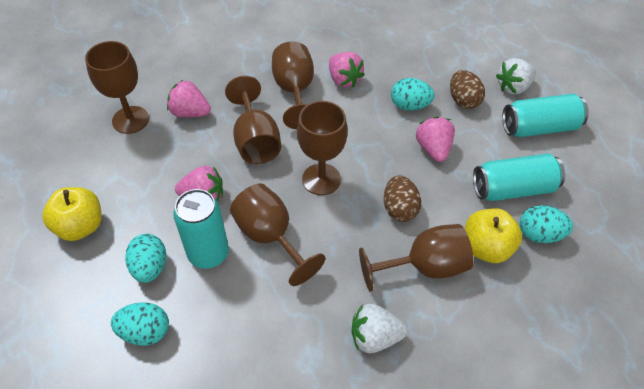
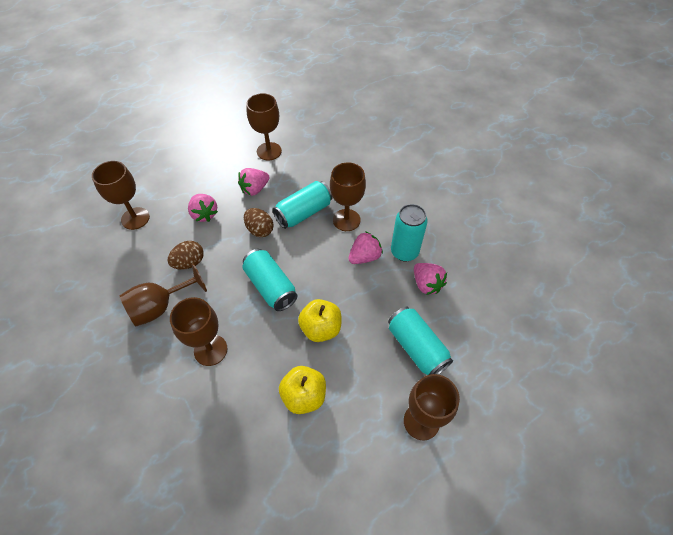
turquoise can: [173,189,229,269] [473,153,565,201] [502,94,589,137] = 3 -> [242,249,297,311] [273,181,332,229] [388,307,453,375] [391,204,428,261] = 4
turquoise egg: [111,302,169,346] [125,234,166,283] [391,78,435,111] [520,205,573,243] = 4 -> none = 0
white strawberry: [352,304,407,353] [496,58,536,95] = 2 -> none = 0

